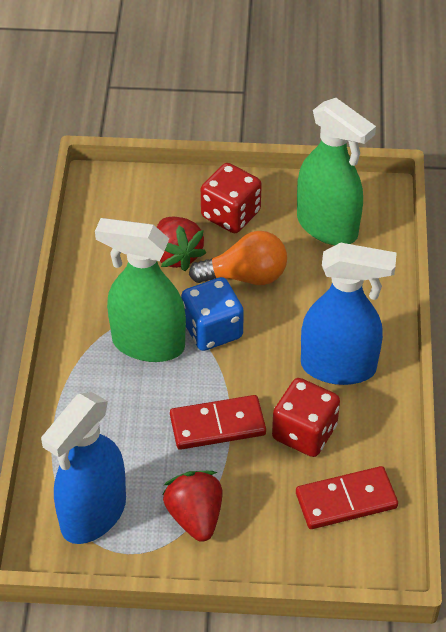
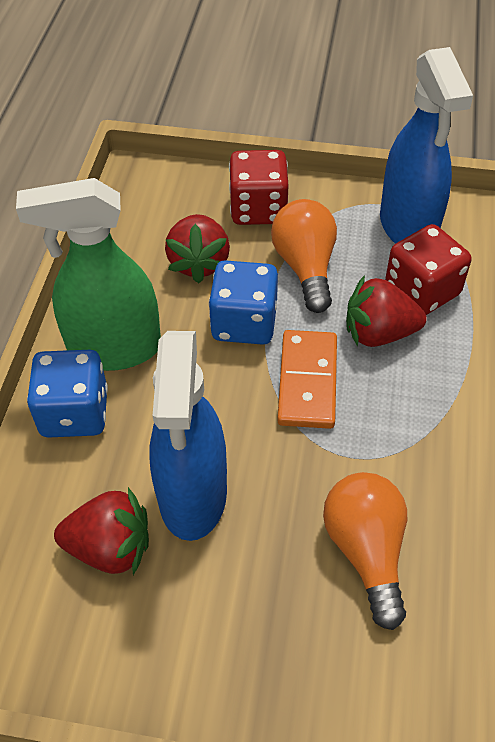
blue dice: [181,277,244,351] = 1 -> [27,350,108,438] [209,260,278,345] = 2
green spray bottle: [95,218,186,362] [297,98,376,245] = 2 -> [16,178,161,371] = 1
orange domino: none = 0 -> [277,330,337,429] = 1
orange light bulb: [189,231,287,285] = 1 -> [271,199,337,313] [323,472,407,630] = 2
red domino: [170,395,266,450] [296,466,398,529] = 2 -> none = 0
red strawberry: [157,217,206,271] [163,471,222,542] = 2 -> [54,487,149,575] [165,214,230,283] [346,275,427,347] = 3

